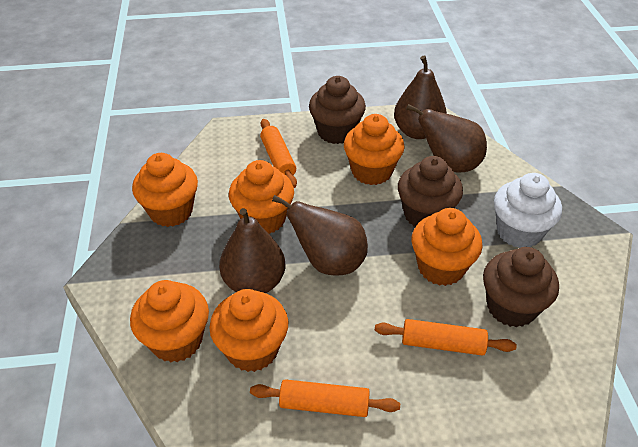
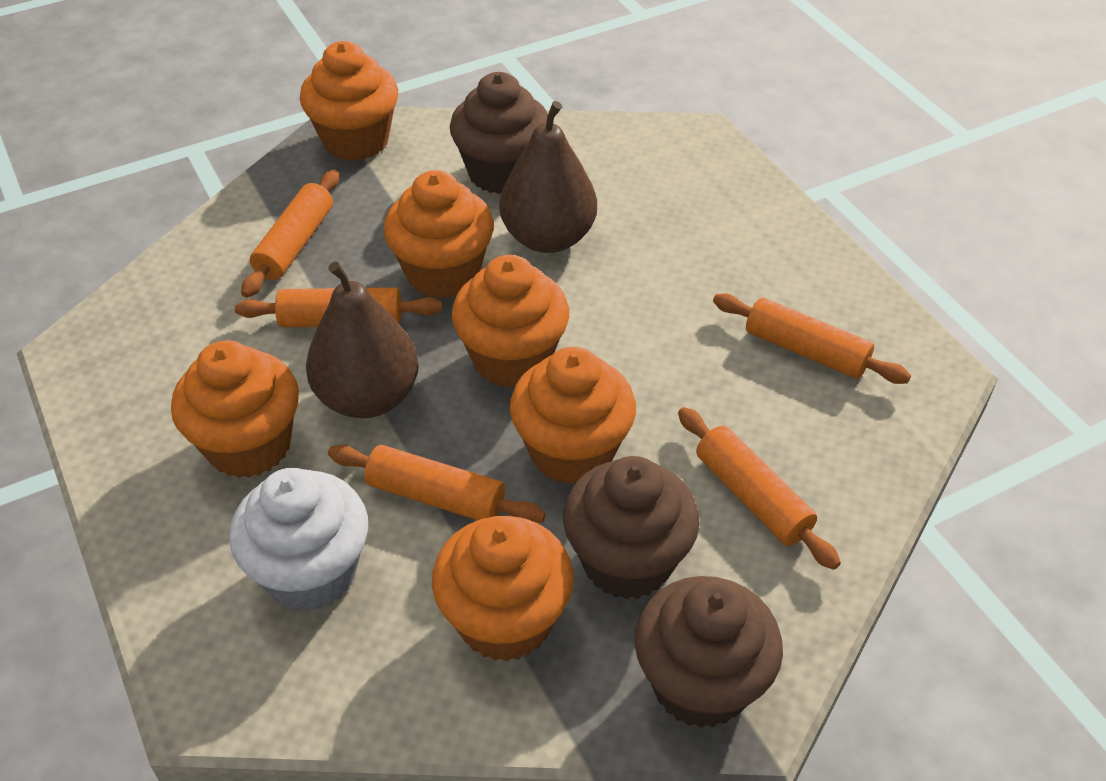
brown pear: [219,208,285,293] [272,195,368,276] [394,56,447,139] [406,104,487,173] = 4 -> [306,262,419,418] [500,101,597,253] = 2
orange rolling pin: [250,379,400,417] [260,119,297,188] [375,319,517,356] = 3 -> [235,288,443,327] [241,170,339,298] [328,445,546,523] [678,407,841,570] [713,293,911,384] = 5

